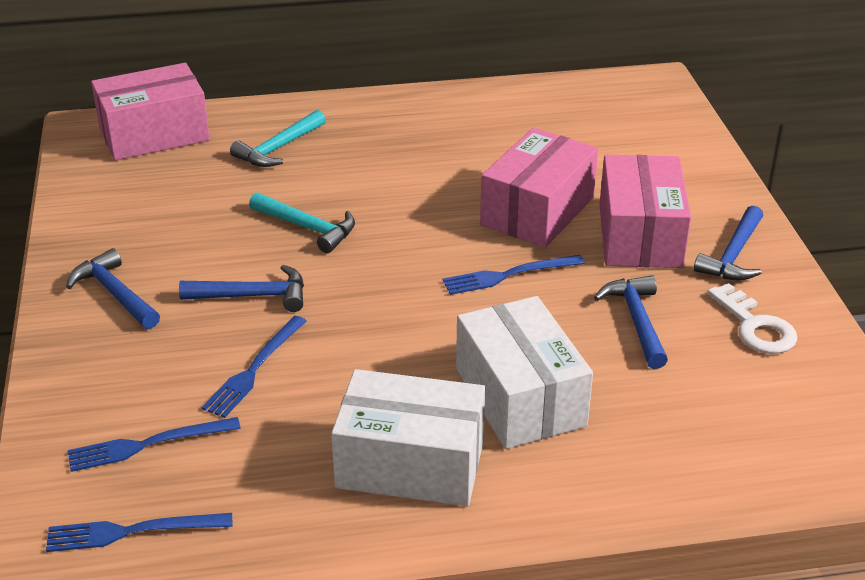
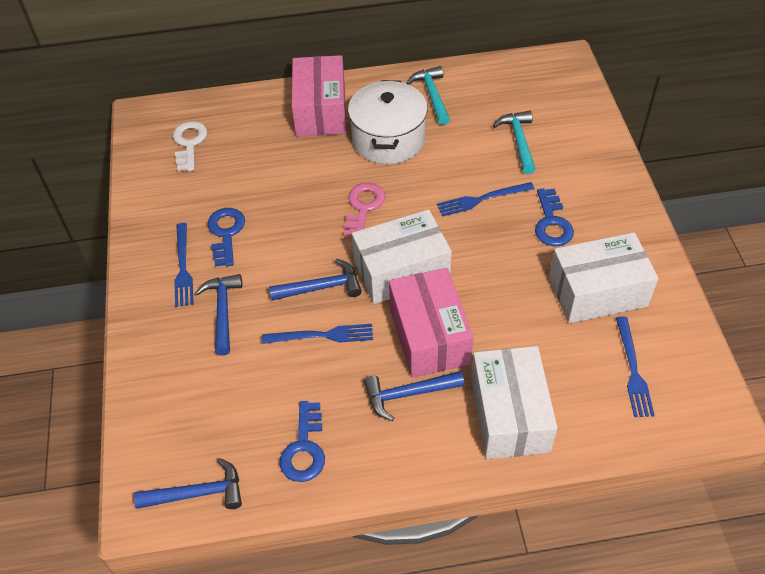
blue key: none = 0 -> [208,208,245,267] [280,401,325,482] [535,188,574,246] = 3
pink box: [91,63,210,161] [480,128,598,248] [599,155,691,268] = 3 -> [292,55,346,137] [389,268,473,378] = 2
pink key: none = 0 -> [344,183,385,237] = 1
white box: [331,369,486,506] [456,296,593,449] = 2 -> [352,209,452,304] [471,346,558,459] [549,232,659,323] = 3
white pot: none = 0 -> [348,80,428,164] = 1

